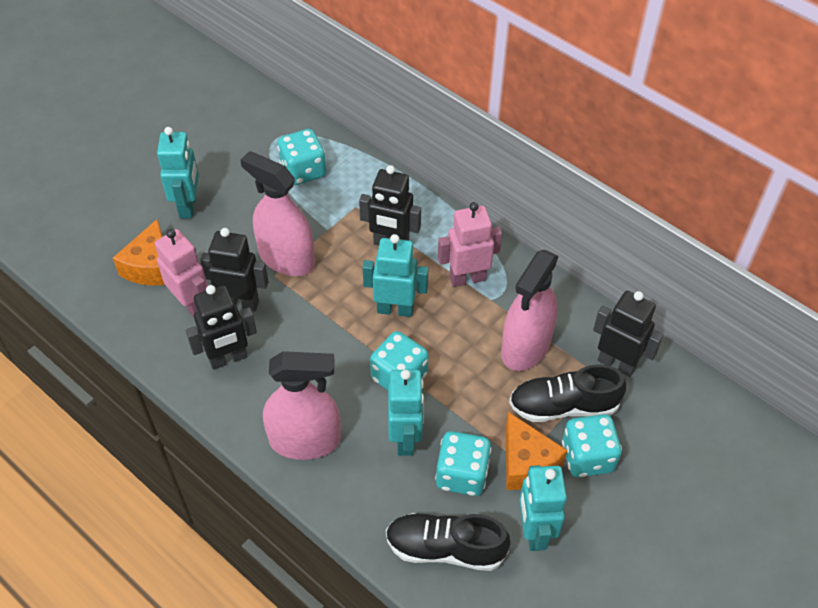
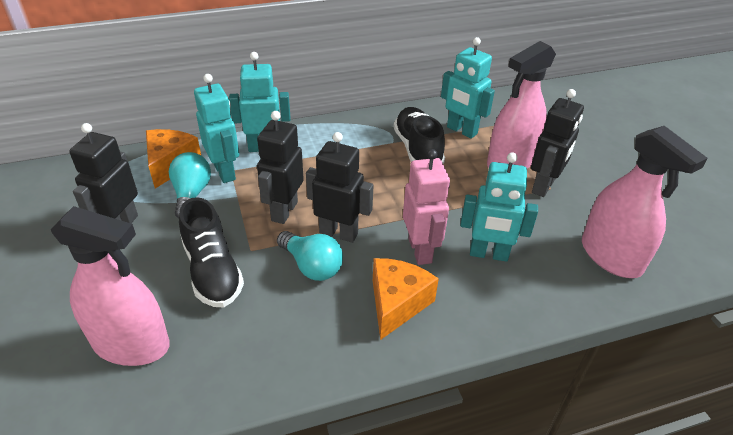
pink robot: [155,229,208,317] [438,202,502,287] = 2 -> [403,149,450,265] = 1
turquoise dice: [277,129,326,185] [370,331,429,390] [435,431,491,496] [562,414,622,477] = 4 -> none = 0
turquoise light bulb: none = 0 -> [169,152,211,218] [277,231,343,281] = 2

